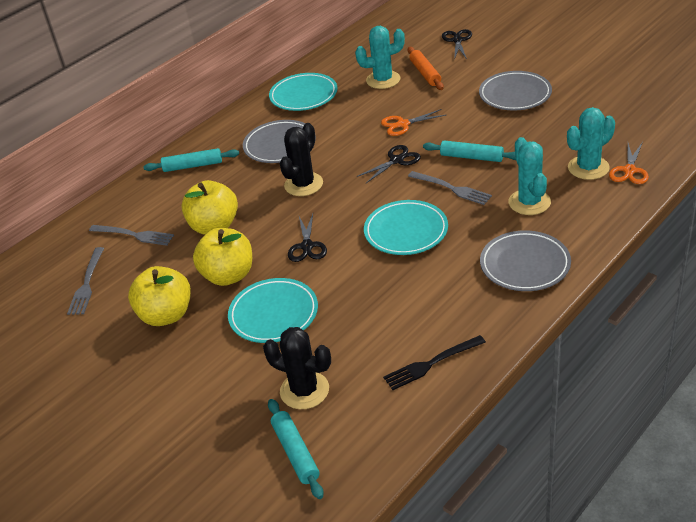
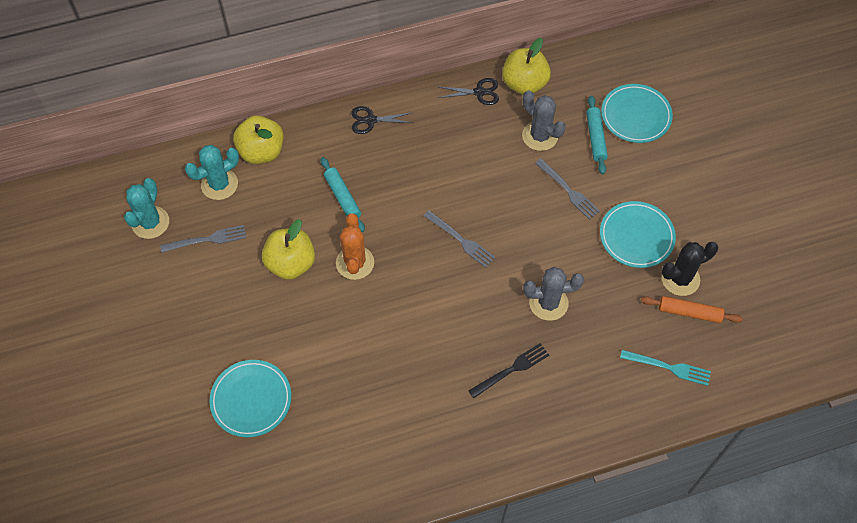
black cactus: [263,327,331,409] [280,123,323,196] = 2 -> [661,242,718,296] = 1
black scissors: [288,214,327,262] [357,145,421,183] [442,29,472,60] = 3 -> [351,106,413,134] [438,78,499,105] = 2
grey cactus: none = 0 -> [522,91,566,151] [523,267,584,321] = 2
grey plate: [243,120,316,163] [479,71,552,111] [480,230,571,291] = 3 -> none = 0
orange cactus: none = 0 -> [336,213,374,280] = 1
orange scissors: [381,109,446,136] [609,142,649,184] = 2 -> none = 0
turquoise cactus: [355,26,405,89] [508,137,551,215] [567,107,615,180] = 3 -> [124,178,169,239] [185,145,239,200] = 2
turquoise fork: none = 0 -> [620,350,711,386] = 1
turquoise rolling pin: [143,148,239,172] [268,399,324,499] [423,140,516,162] = 3 -> [321,157,365,232] [586,95,608,174] = 2

